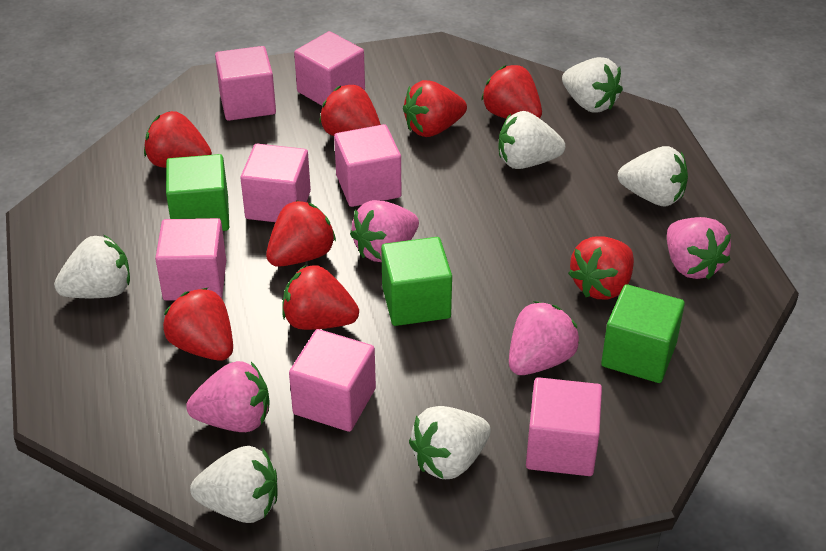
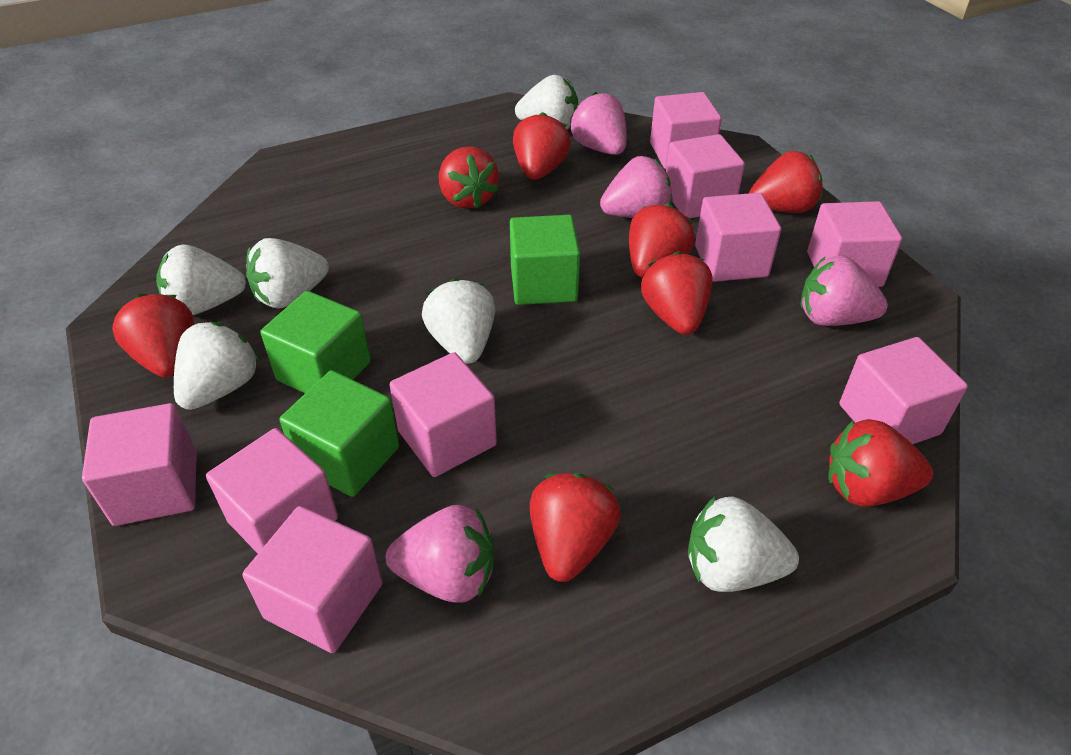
pink cube: [155,218,226,301] [215,46,276,121] [240,144,311,222] [289,329,376,432] [294,31,365,106] [334,124,401,207] [526,377,602,476] = 7 -> [82,403,197,526] [206,428,338,554] [242,506,383,653] [390,352,497,477] [650,92,722,169] [666,134,745,218] [695,193,781,282] [807,201,902,287] [840,337,968,444] = 9

